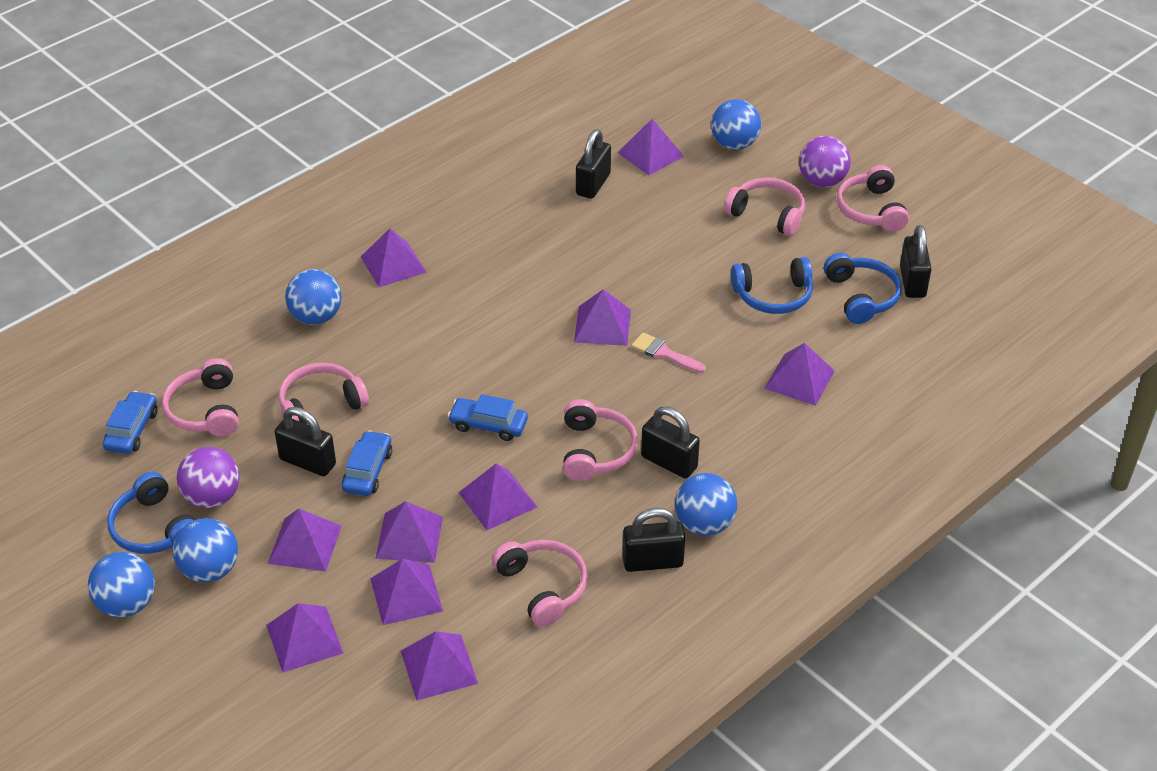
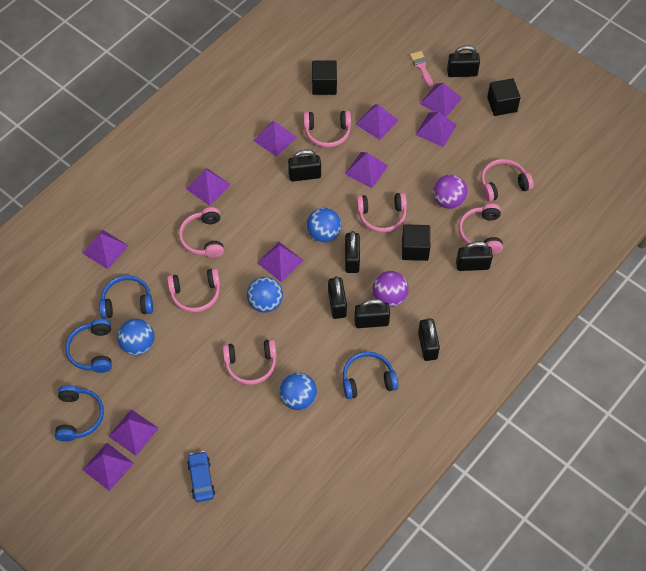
black cube: none = 0 -> [312,61,337,95] [402,224,430,261] [487,78,521,116] = 3
black padlock: [275,407,336,476] [576,129,611,199] [622,508,685,572] [641,407,700,478] [900,225,932,298] = 5 -> [288,150,321,181] [328,276,347,319] [345,231,360,273] [354,299,390,328] [418,318,440,361] [447,45,480,77] [456,241,493,271] = 7
blue ball: [88,552,155,617] [173,518,238,583] [285,269,341,325] [675,473,737,536] [711,99,761,150] = 5 -> [117,319,155,355] [247,277,283,312] [279,372,317,410] [307,208,341,243] = 4
blue car: [103,391,157,454] [342,430,392,496] [448,394,528,441] = 3 -> [187,451,215,502] = 1
blue headphones: [107,472,195,554] [731,257,813,314] [824,253,902,324] = 3 -> [55,385,104,442] [65,319,112,373] [99,275,153,319] [343,352,398,399] = 4
pink headphones: [162,358,239,437] [279,363,369,424] [492,540,588,627] [563,399,638,481] [724,178,805,236] [837,165,909,232] = 6 -> [167,268,220,312] [179,207,224,258] [223,339,277,385] [303,111,351,148] [356,193,407,233] [459,204,503,254] [481,159,534,202] = 7

